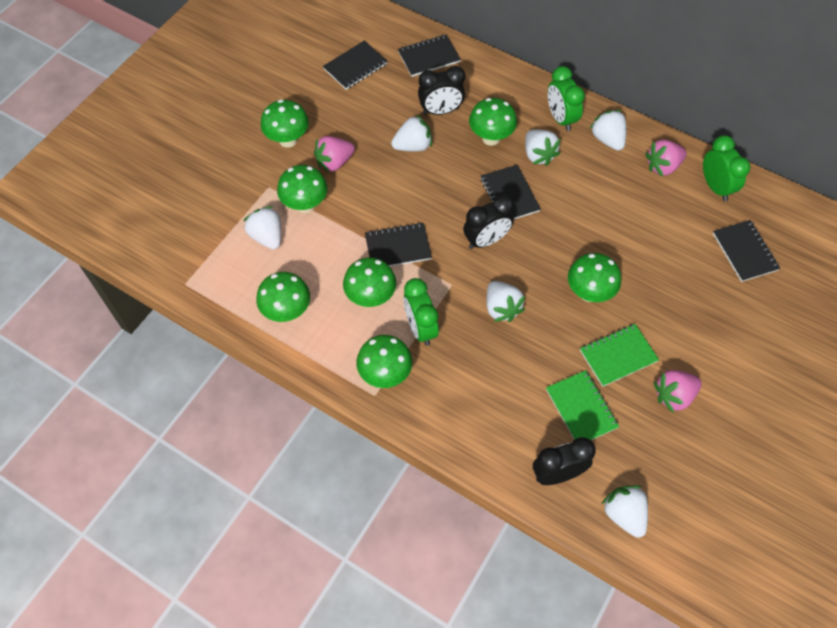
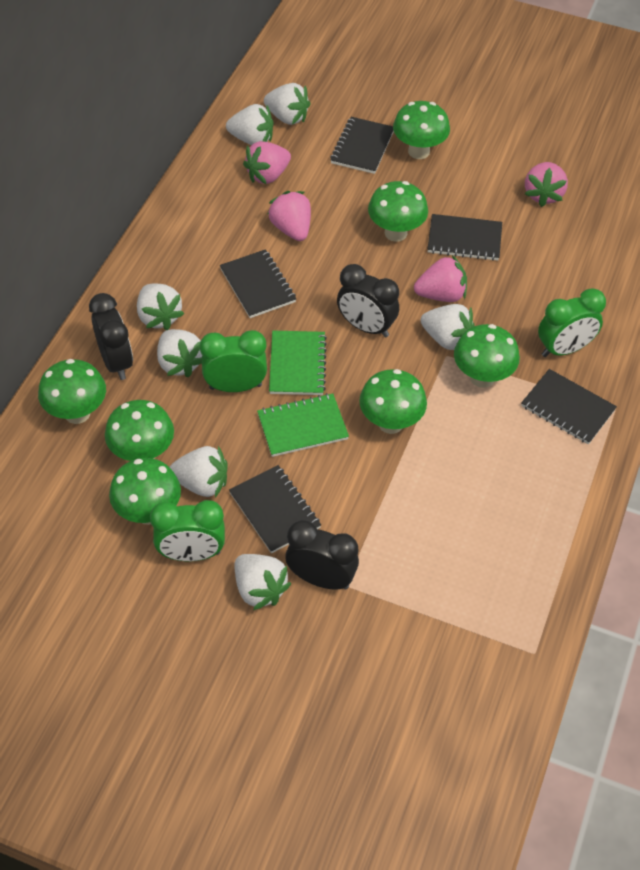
pink strawberry: [314,136,355,172] [645,140,687,177] [654,370,702,413] = 3 -> [243,141,291,184] [268,191,311,241] [414,255,467,302] [525,162,568,207] = 4
white strawberry: [244,206,281,250] [391,114,432,152] [486,281,525,322] [525,129,561,166] [590,110,626,151] [601,485,648,538] = 6 -> [137,283,184,330] [157,329,202,377] [170,446,228,498] [226,104,273,145] [234,554,291,610] [264,83,311,125] [421,304,475,350] = 7

